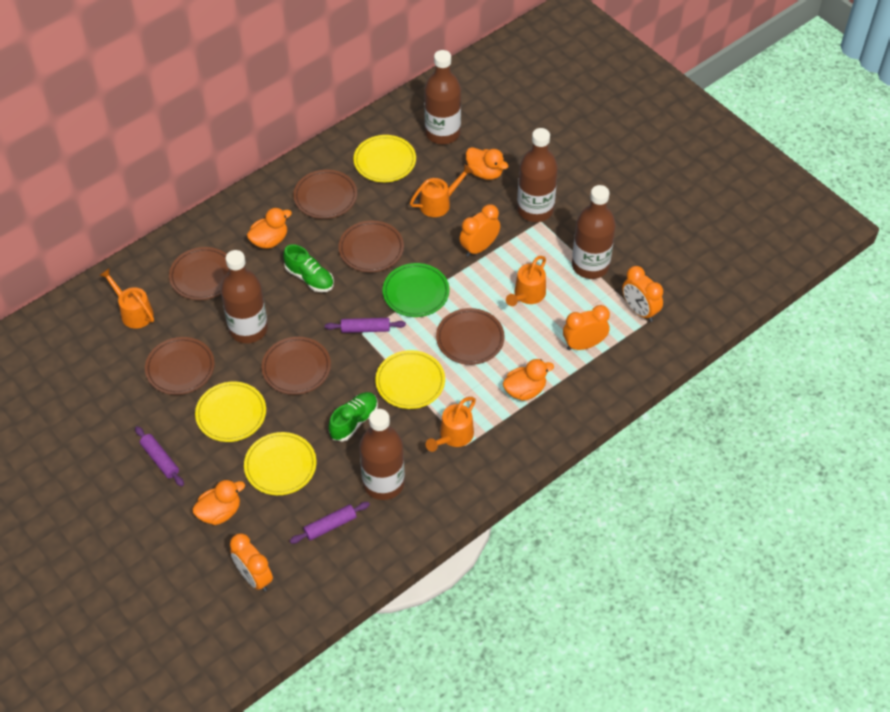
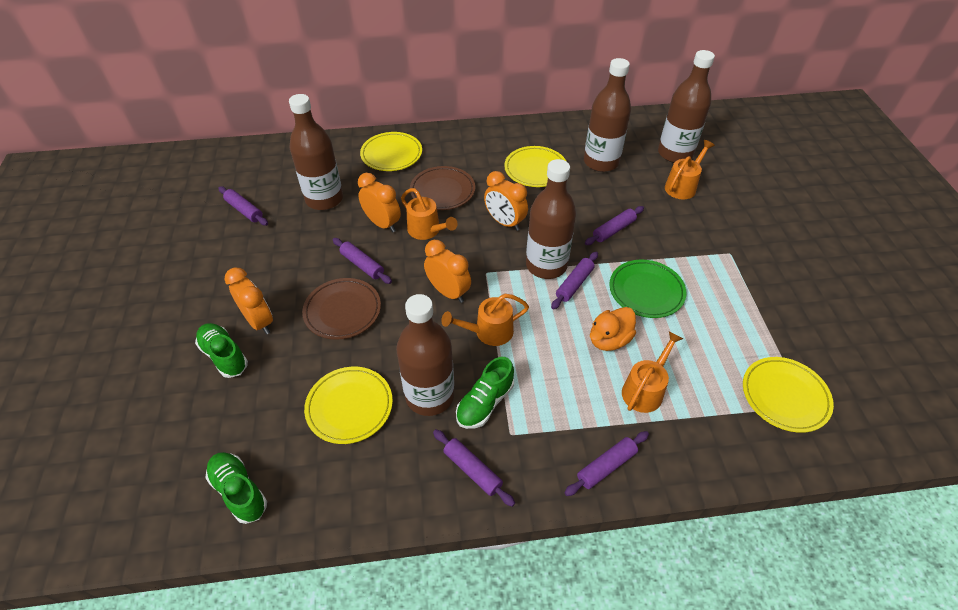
brown plate: [145,337,215,395] [169,247,229,300] [261,337,331,395] [293,170,357,219] [338,220,404,272] [436,308,505,365] = 6 -> [302,278,381,340] [410,166,475,210] = 2
green shoe: [283,244,334,292] [328,392,378,442] = 2 -> [195,323,248,378] [205,452,267,524] [456,357,514,429] = 3
orange duck: [192,479,245,525] [247,207,292,249] [466,147,508,180] [503,359,554,401] = 4 -> [590,307,636,351] = 1
purple rolling pin: [135,426,184,487] [290,502,370,544] [325,318,406,333] = 3 -> [218,186,268,226] [333,238,392,284] [433,429,515,507] [551,252,598,309] [564,431,649,496] [585,206,644,245] = 6

